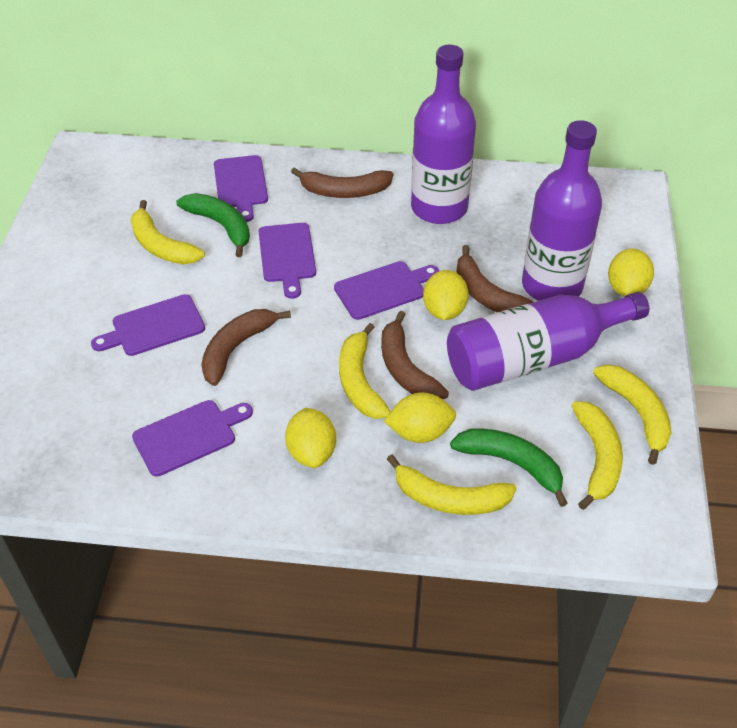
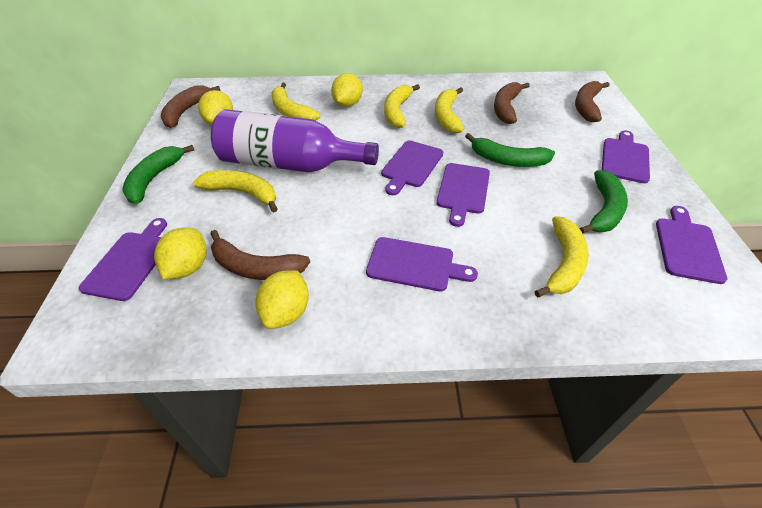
green banana: [176,193,250,257] [450,429,568,507] = 2 -> [122,145,194,204] [465,133,555,167] [579,170,628,233] = 3
purple bottle: [411,45,476,224] [447,292,649,391] [522,120,602,301] = 3 -> [211,109,379,172] = 1
purple cutting board: [91,294,205,356] [132,400,253,477] [214,155,268,222] [258,223,316,299] [334,261,439,320] = 5 -> [79,218,167,301] [366,237,478,291] [381,141,443,195] [436,163,490,227] [602,130,650,183] [656,206,727,284] = 6

